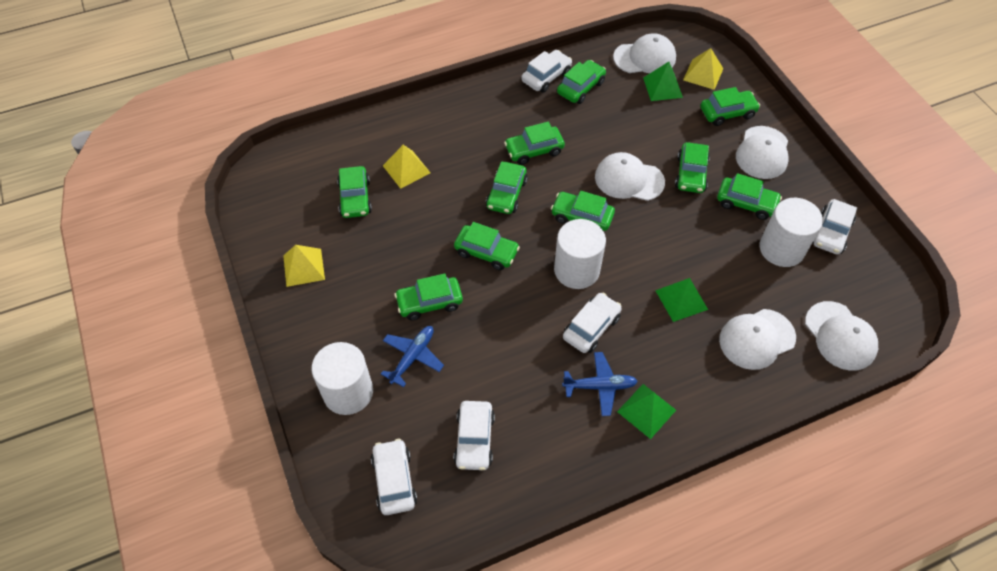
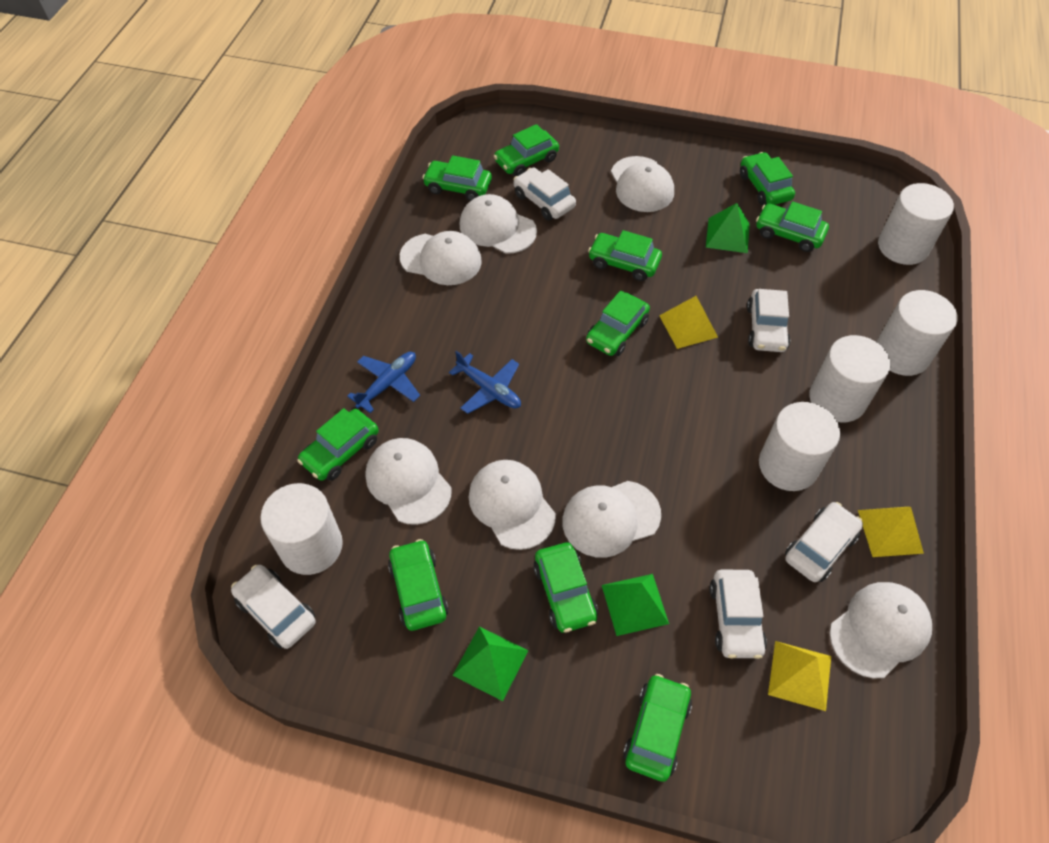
white cap: [595,152,665,201] [613,33,676,73] [719,309,796,370] [736,126,789,179] [805,301,878,371] = 5 -> [366,438,452,525] [400,231,482,285] [460,194,537,254] [469,460,556,550] [562,481,661,558] [611,156,674,212] [830,582,932,679] = 7
white cylinder: [312,342,373,415] [554,219,606,289] [760,198,823,267] = 3 -> [260,483,343,575] [759,402,840,491] [809,335,890,422] [876,290,958,376] [878,183,954,265] = 5

